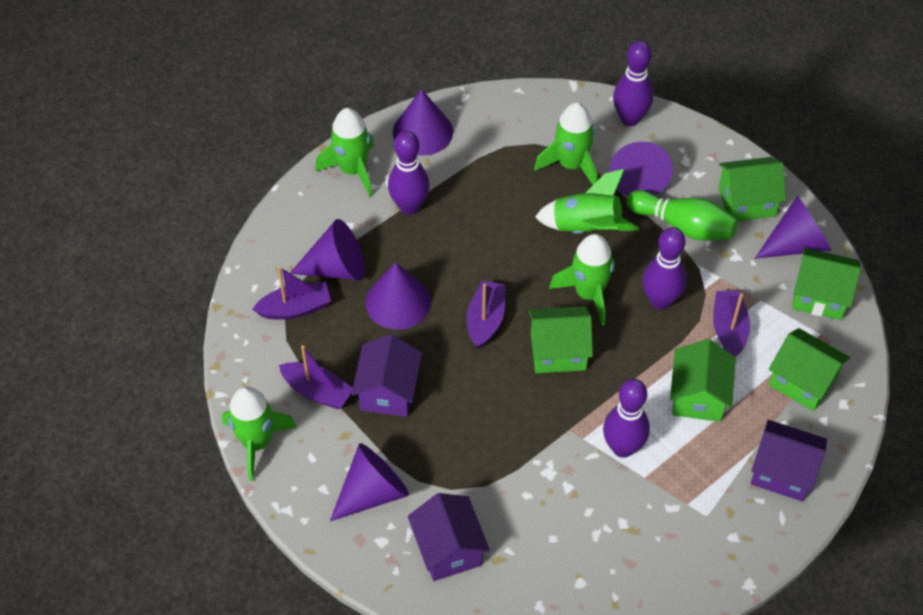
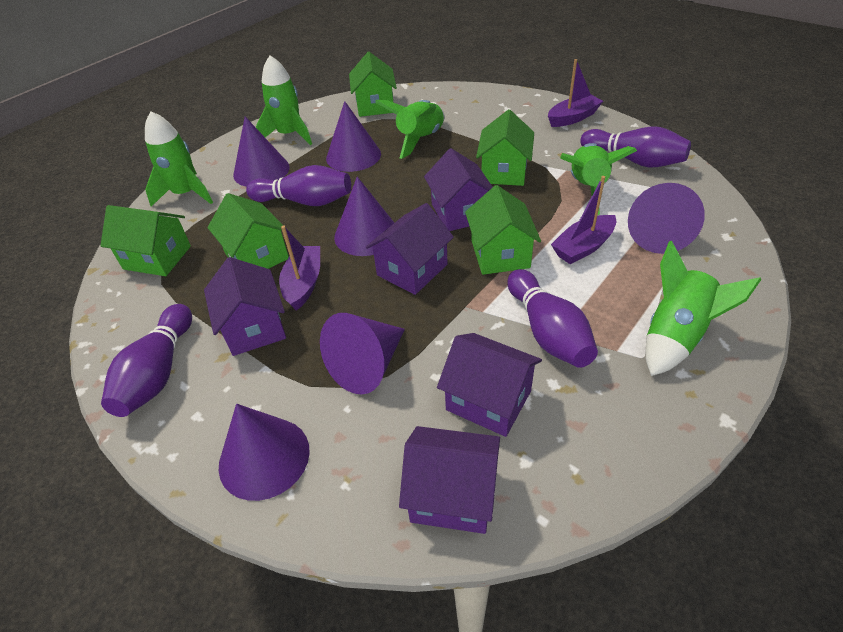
green bowling pin: [627,190,738,241] = 1 -> none = 0
purple boat: [252,266,331,320] [279,345,353,409] [466,280,506,349] [713,291,750,357] = 4 -> [279,226,320,311] [548,59,603,127] [551,176,616,264] = 3
purple house: [352,334,422,417] [408,493,490,581] [751,420,827,502] = 3 -> [204,257,286,356] [366,203,454,295] [399,426,500,534] [424,148,493,231] [437,333,542,437] = 5

